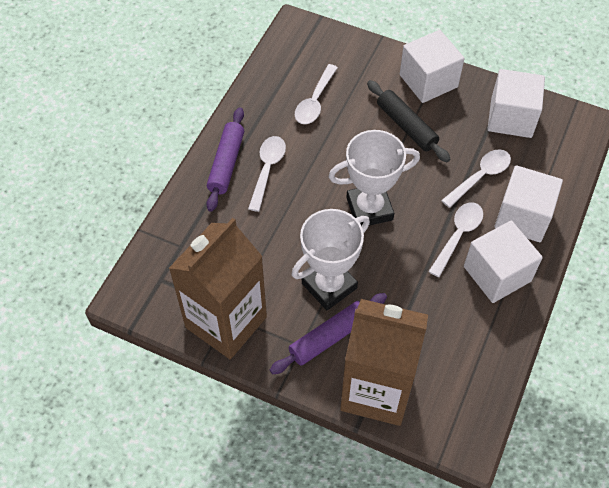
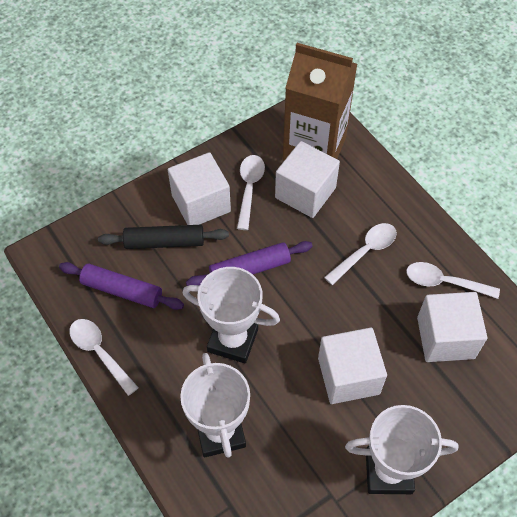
brown carton: [169,218,267,359] [340,299,428,426] = 2 -> [283,43,357,160] = 1
white trophy: [292,209,370,310] [328,130,420,226] = 2 -> [180,353,250,457] [183,267,280,363] [345,405,459,494] = 3

